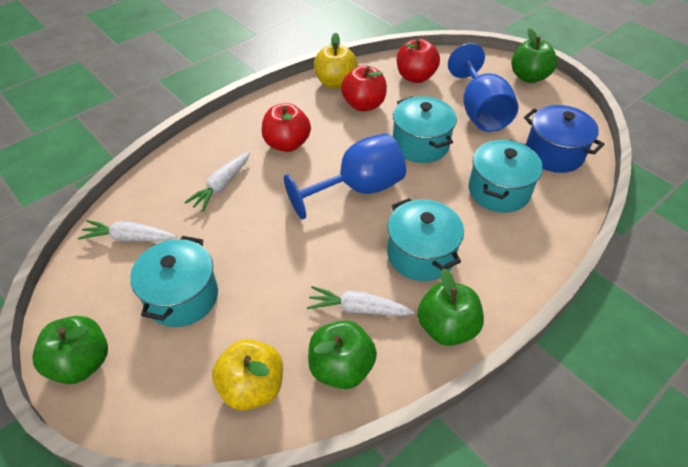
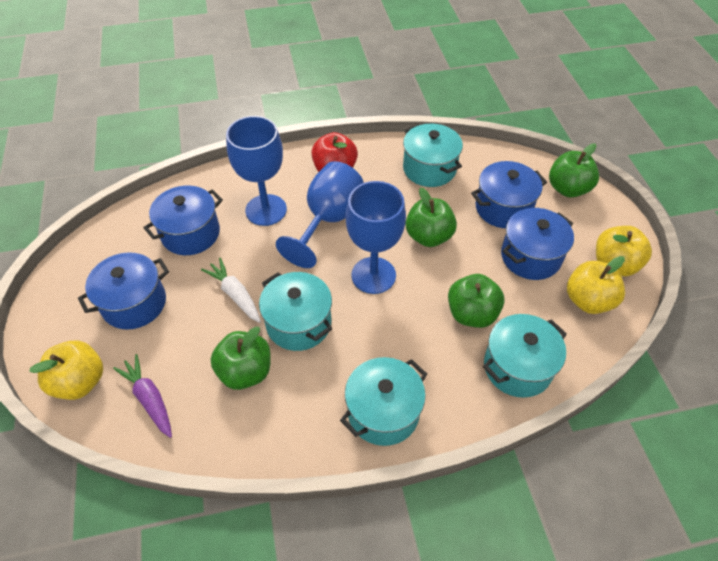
blue goblet: [284,133,406,219] [448,43,518,132] = 2 -> [226,116,287,226] [276,161,364,268] [346,181,406,294] = 3
blue pot: [524,105,605,173] = 1 -> [78,252,169,330] [143,186,223,255] [471,161,547,228] [501,208,574,280] = 4
purple carrot: none = 0 -> [113,354,172,438] = 1
red apple: [262,103,311,152] [341,65,387,112] [397,39,440,83] = 3 -> [311,132,358,172] = 1
white carrot: [78,220,177,241] [184,152,250,212] [307,286,415,316] = 3 -> [201,258,261,323] = 1
yellow apple: [212,339,283,410] [314,32,358,88] = 2 -> [29,341,103,400] [567,256,625,314] [596,226,652,277] = 3

